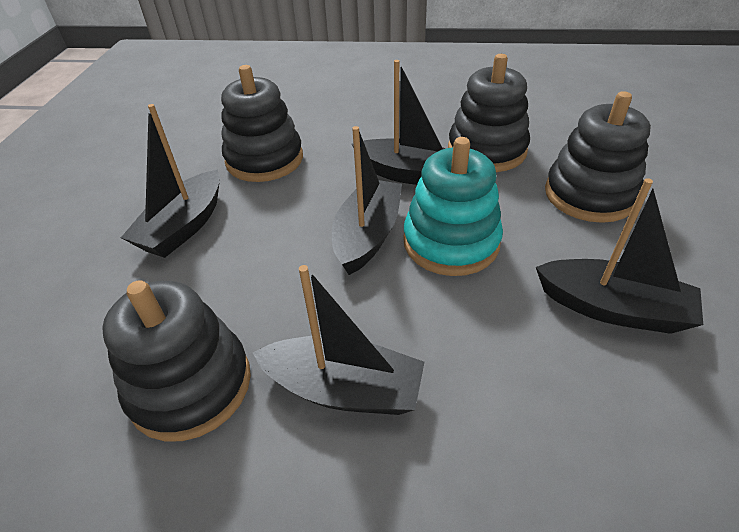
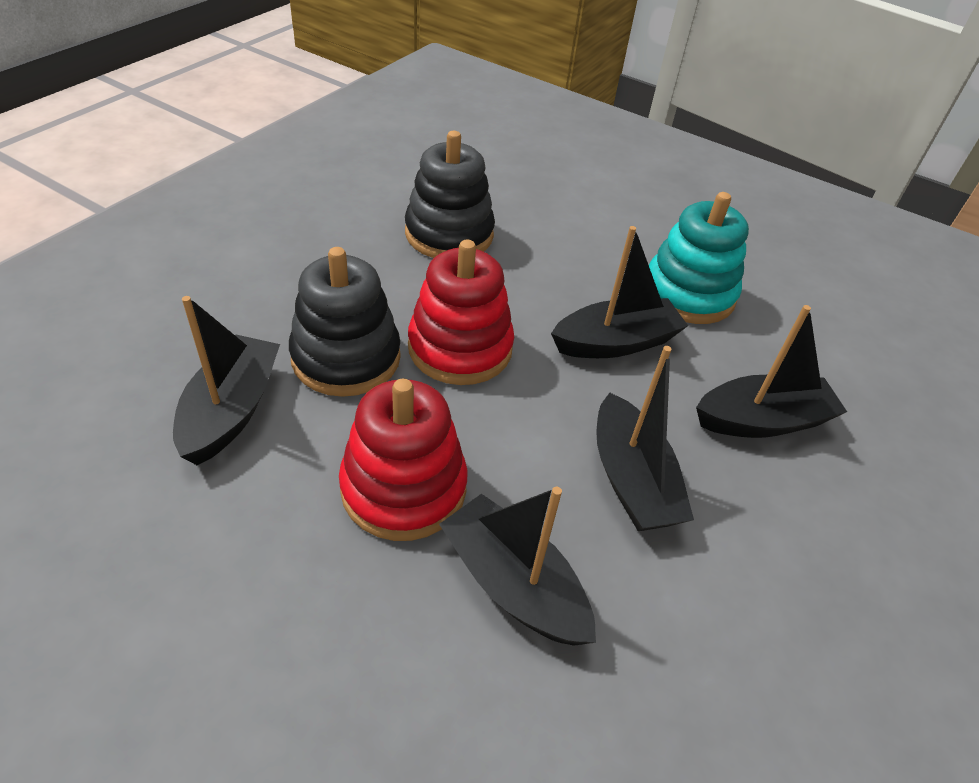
black stacking toy: [102,280,251,441] [221,65,303,182] [448,54,530,172] [545,91,651,223] = 4 -> [289,247,401,397] [405,131,495,258] = 2
red stacking toy: none = 0 -> [339,378,468,541] [408,240,514,385] = 2

